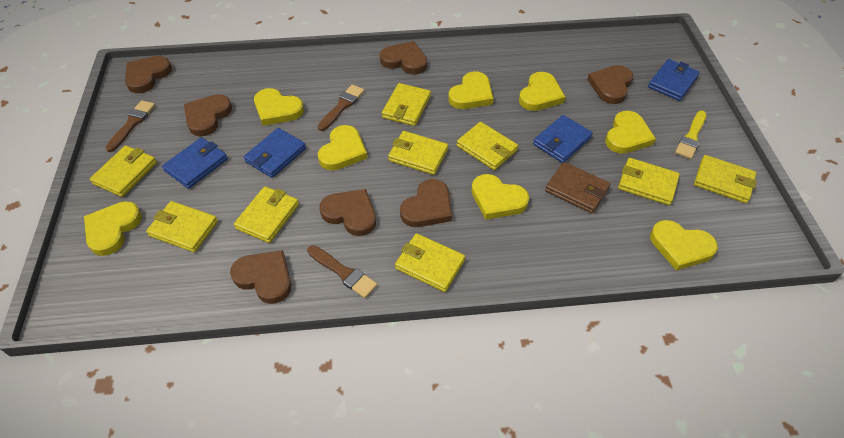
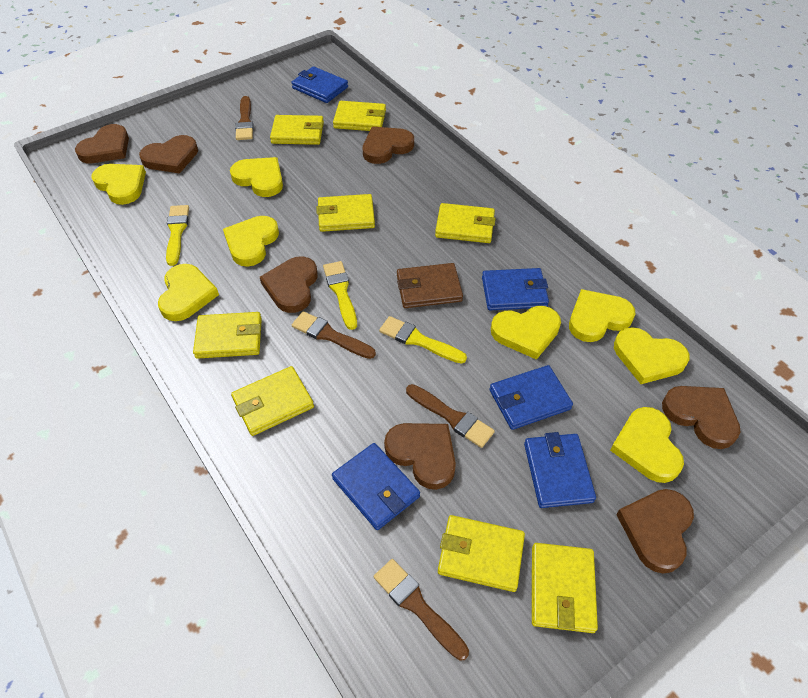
blue wallet: [162,137,228,189] [244,128,306,178] [533,115,593,163] [648,59,700,101] = 4 -> [291,66,348,103] [332,443,420,530] [482,268,549,310] [490,365,573,430] [524,432,596,508] = 5
brown brush: [105,100,155,152] [307,245,377,298] [318,85,365,131] = 3 -> [235,96,254,140] [292,311,376,359] [373,559,469,660] [406,384,495,448] = 4
yellow brush: [675,111,706,159] = 1 -> [166,205,189,266] [323,261,357,330] [379,316,467,364] = 3
yellow wallet: [90,145,157,197] [146,201,218,252] [234,186,299,243] [382,83,431,126] [388,131,448,175] [395,233,465,292] [457,122,518,170] [618,158,680,205] [694,155,757,203] = 9 -> [193,312,262,359] [231,366,314,436] [270,115,324,145] [316,194,375,232] [333,101,386,131] [435,203,496,243] [438,515,525,592] [532,543,598,633] = 8

